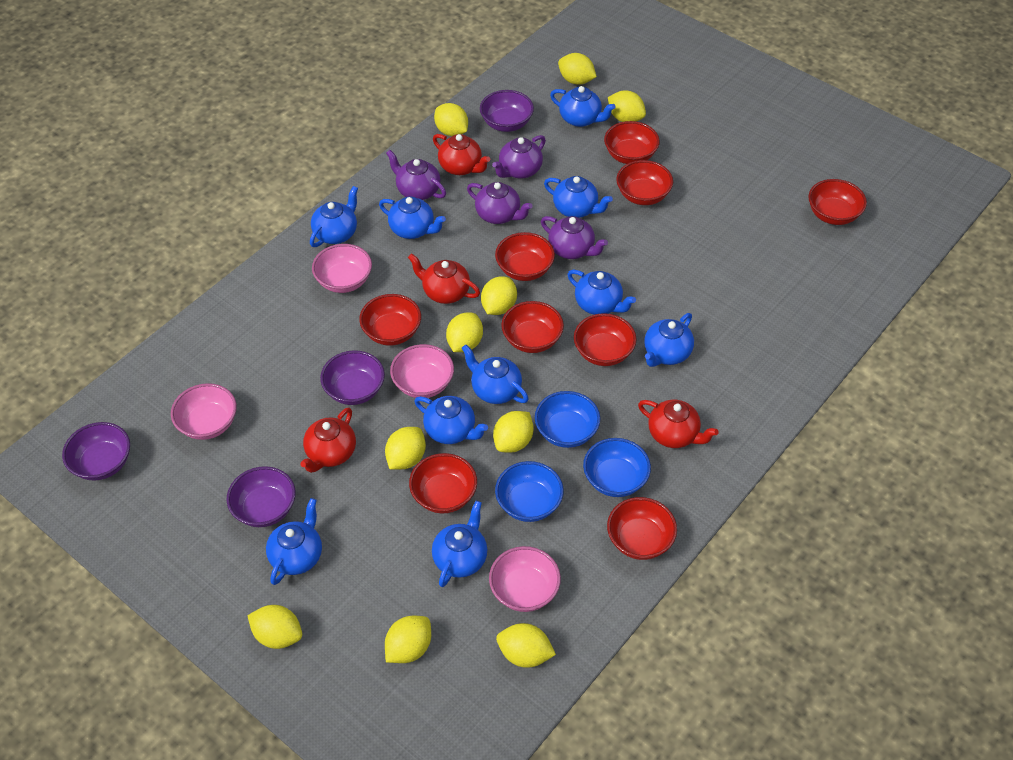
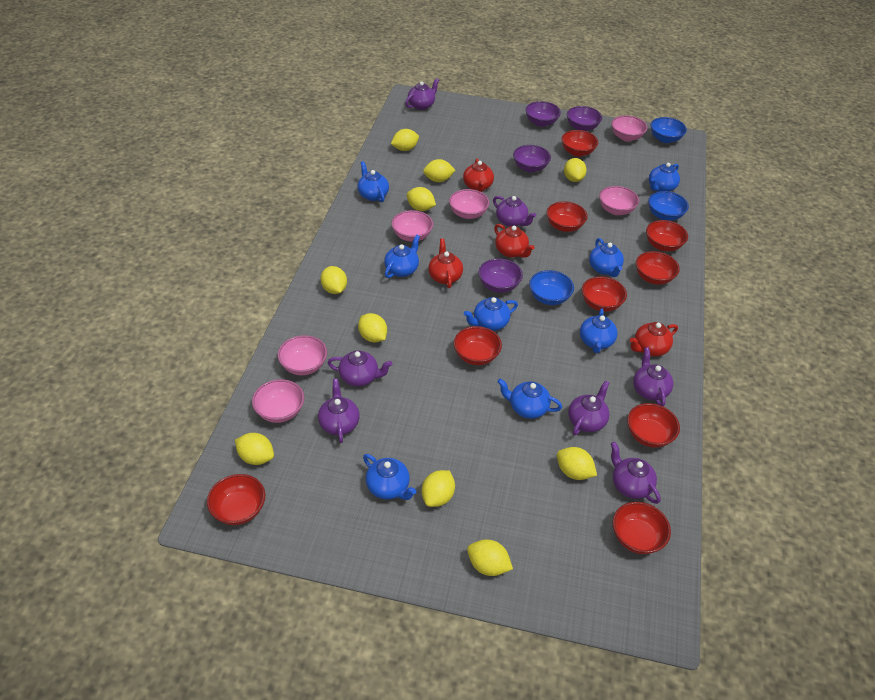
blue teapot: [266,498,322,585] [310,186,358,247] [379,196,446,239] [414,396,488,444] [432,501,487,587] [462,345,529,404] [544,176,613,218] [550,86,616,127] [567,270,636,315] [644,313,694,367] = 10 -> [357,161,389,202] [363,454,416,500] [384,235,420,278] [464,297,518,331] [497,378,562,419] [580,308,618,353] [589,238,624,277] [649,163,680,192] = 8
pink bowl: [171,383,237,440] [312,244,372,293] [390,344,454,398] [489,546,561,612] = 4 -> [252,379,304,423] [278,335,327,375] [391,210,433,242] [449,189,490,219] [599,186,639,215] [611,115,647,141] = 6
purple teapot: [386,150,446,200] [467,182,533,224] [492,135,546,179] [541,216,608,259] = 4 -> [318,379,360,443] [328,350,392,387] [405,78,439,110] [493,196,536,227] [568,381,610,435] [611,442,661,504] [633,347,673,407] = 7

